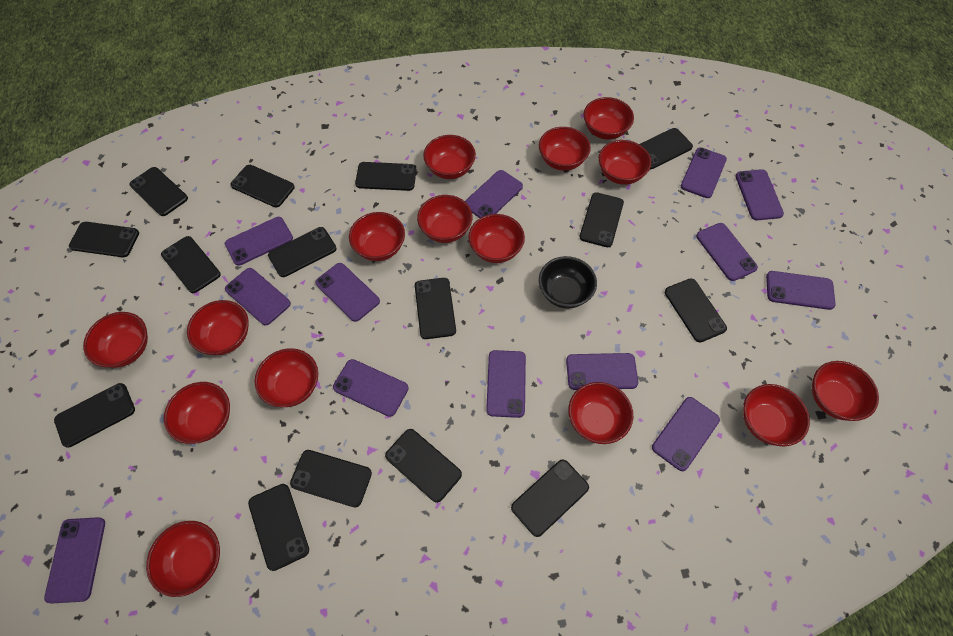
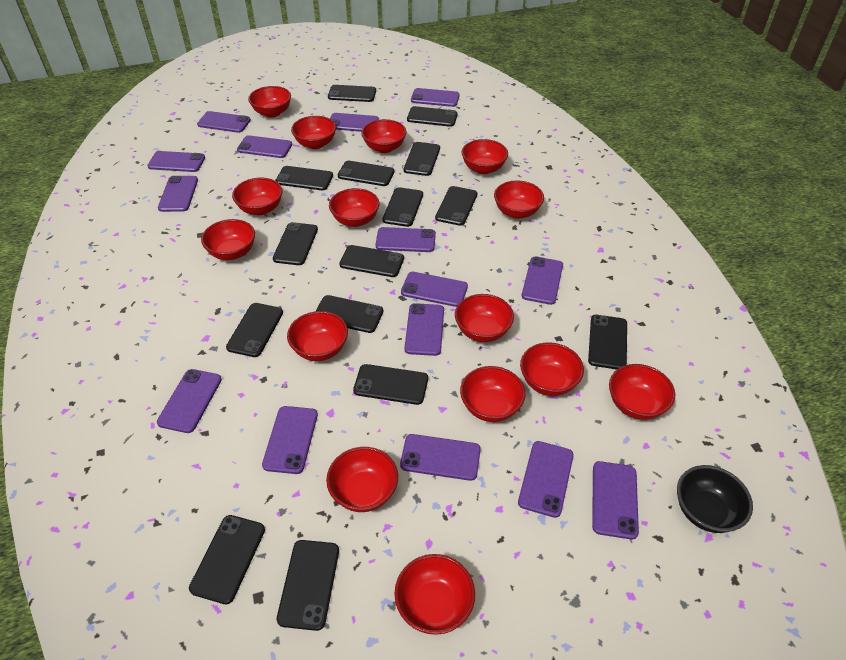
purple phone: [44,517,105,603] [225,217,293,266] [225,268,291,325] [315,263,380,322] [333,359,409,417] [465,170,523,218] [486,350,526,418] [566,353,638,390] [652,397,720,471] [681,147,727,198] [696,223,758,281] [735,169,784,220] [766,271,836,310] = 13 -> [147,151,205,172] [157,369,222,433] [158,176,198,212] [197,111,251,133] [237,135,292,158] [262,406,318,474] [330,113,379,132] [375,227,436,252] [400,434,481,481] [401,272,468,307] [404,303,444,356] [411,88,460,107] [518,441,574,518] [522,256,563,305] [592,461,639,539] = 15

